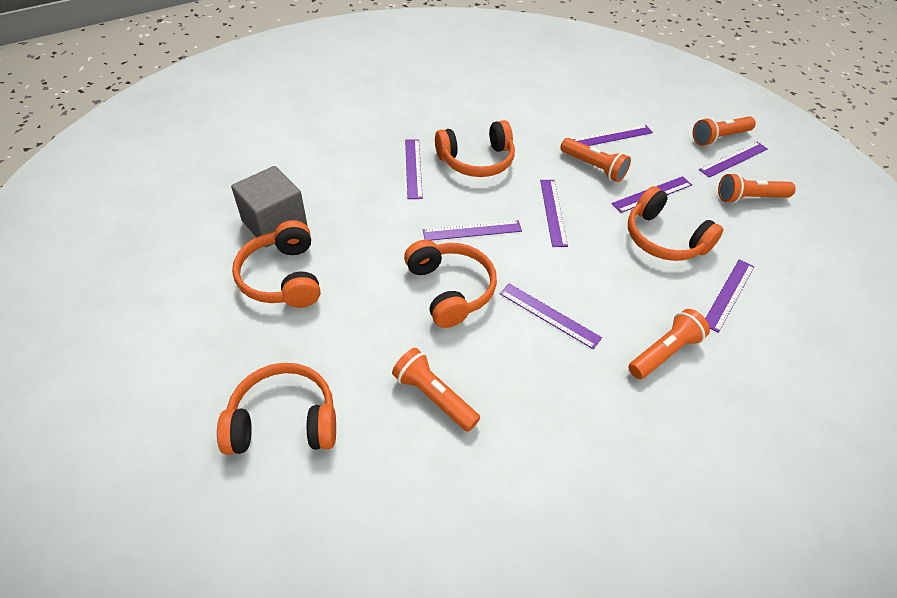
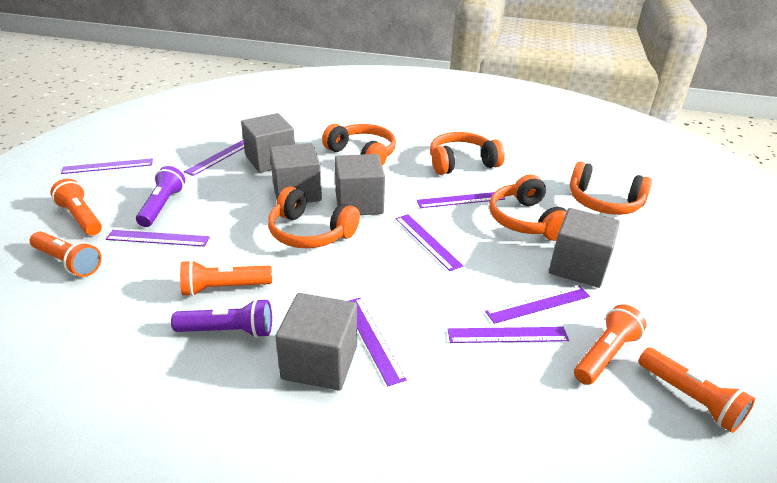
grey cube: [231,166,307,247] = 1 -> [241,113,295,173] [270,143,322,203] [275,293,357,391] [335,154,385,215] [549,208,620,288] = 5
purple flashlight: none = 0 -> [136,166,185,227] [171,299,272,338] = 2

